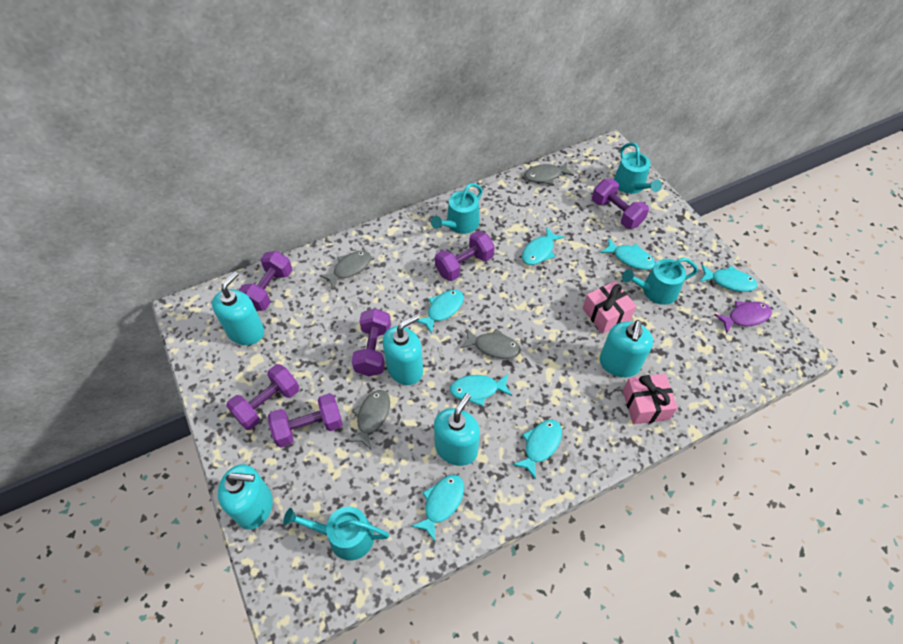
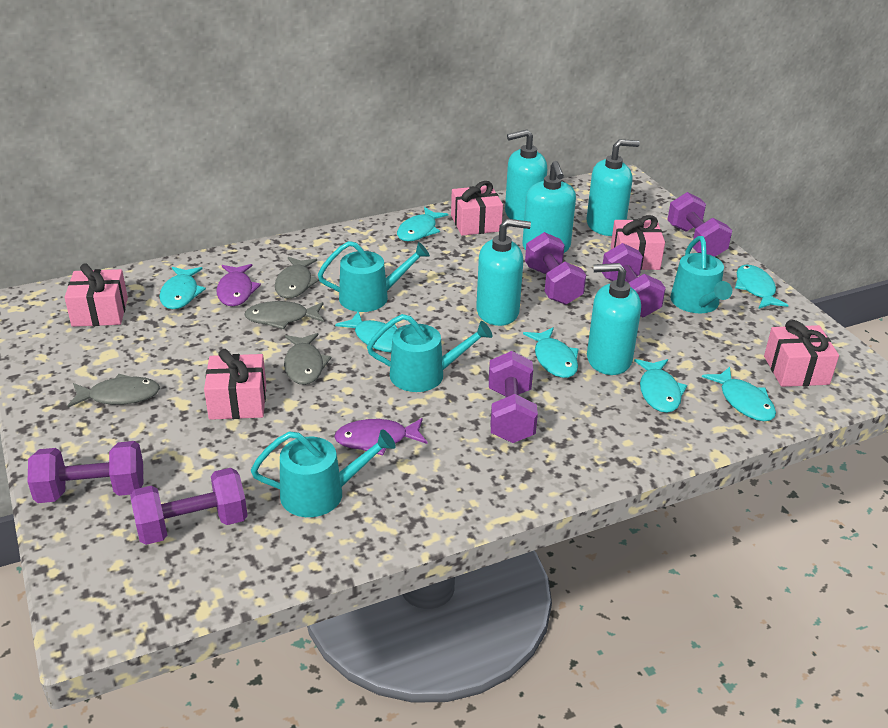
pink gift: [583,281,636,334] [623,374,678,424] = 2 -> [64,263,128,327] [204,349,266,420] [451,181,503,236] [611,215,665,270] [764,320,839,387] = 5
purple fish: [714,301,772,334] = 1 -> [217,264,261,306] [334,418,428,455] = 2

